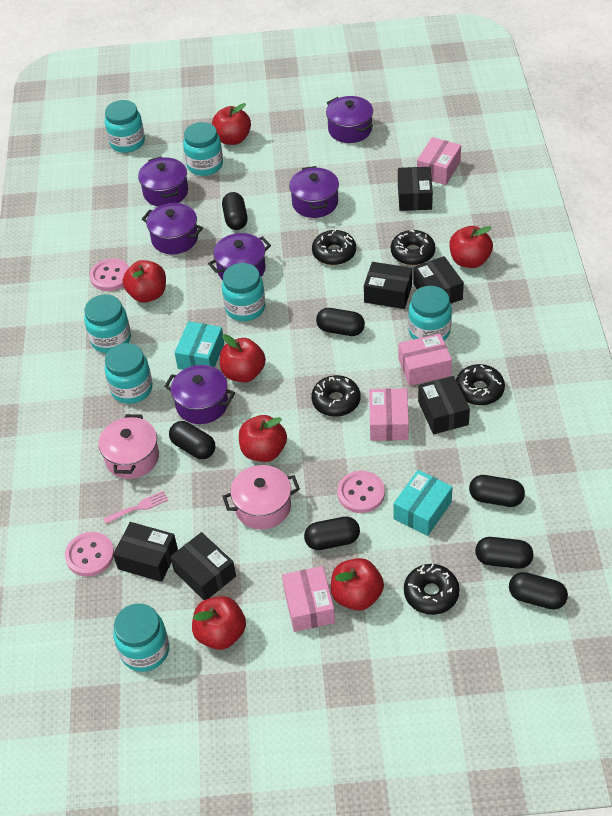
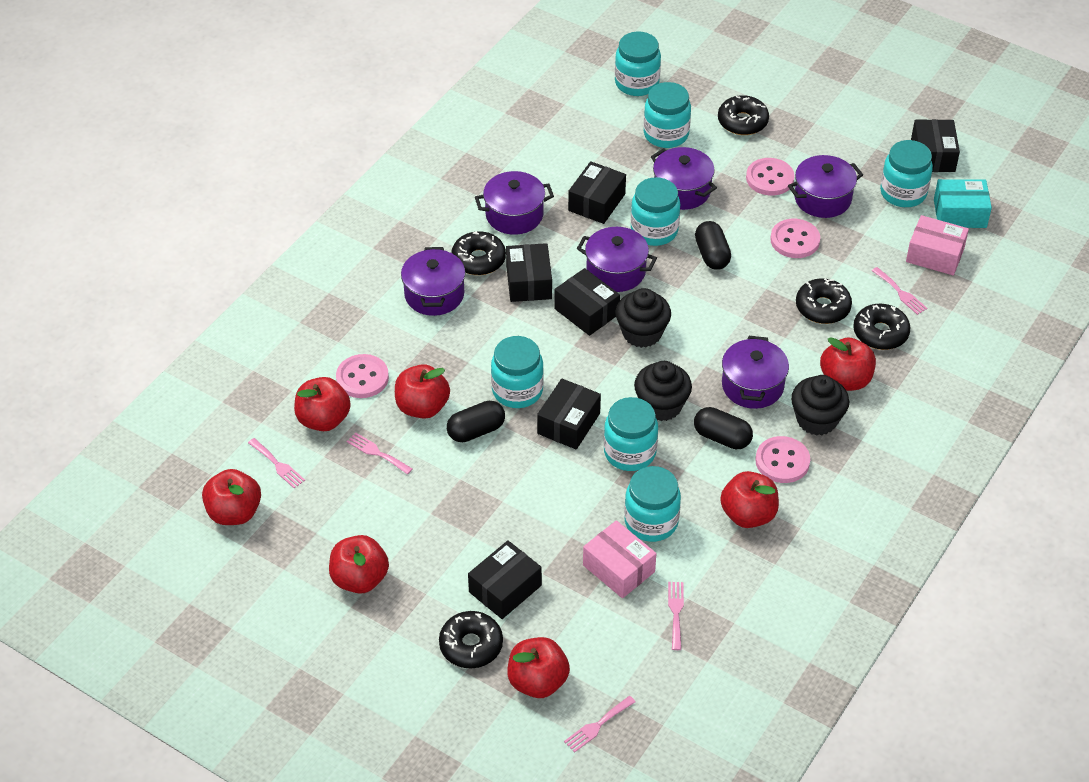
black capsule: [169,421,215,459] [222,192,248,230] [304,517,360,550] [316,308,365,336] [469,475,525,507] [475,537,533,569] [509,572,568,610] = 7 -> [447,401,505,442] [694,407,753,449] [695,221,731,270] = 3
black cupcake: none = 0 -> [616,288,671,348] [634,361,692,421] [791,375,849,436] = 3
pink box: [282,566,335,632] [369,388,409,441] [399,334,452,386] [417,137,461,185] = 4 -> [583,520,657,598] [906,215,969,275] = 2
pink button: [65,532,114,577] [90,259,129,291] [337,471,385,513] = 3 -> [336,354,389,398] [746,158,795,196] [756,436,810,483] [770,219,820,258] = 4
pink fork: [103,491,169,524] = 1 -> [248,438,305,488] [347,432,413,474] [564,696,635,753] [668,582,684,650] [872,267,927,315] = 5
pink pot: [99,414,159,479] [222,465,300,530] = 2 -> none = 0
turquoise box: [174,321,224,370] [393,470,453,536] = 2 -> [934,179,992,228] = 1

